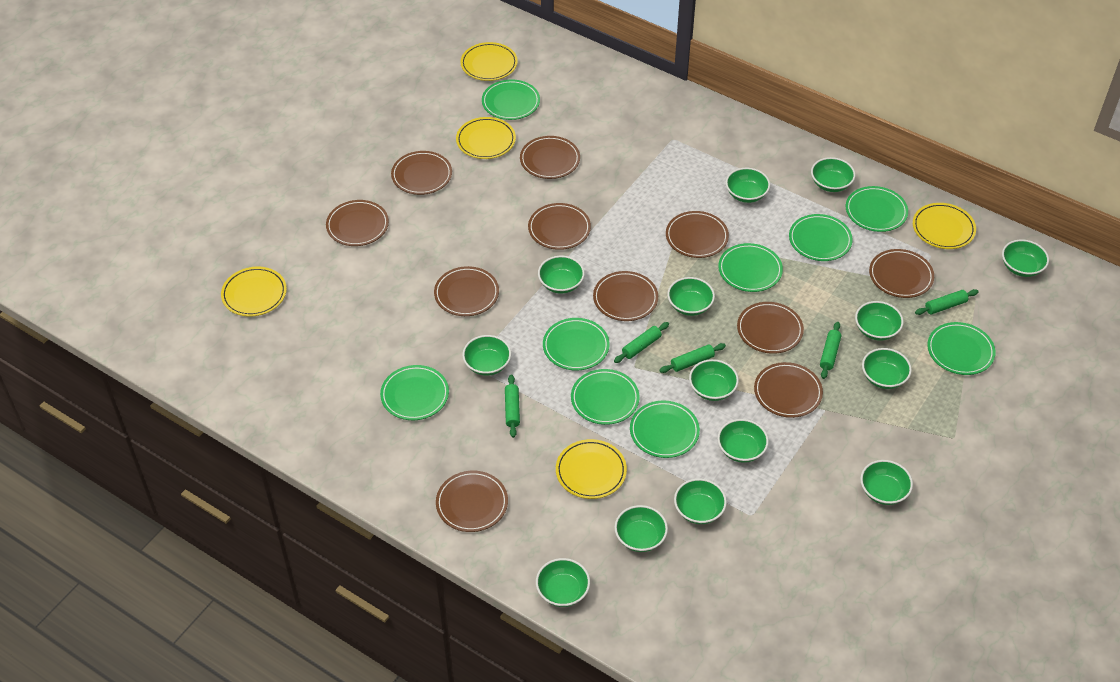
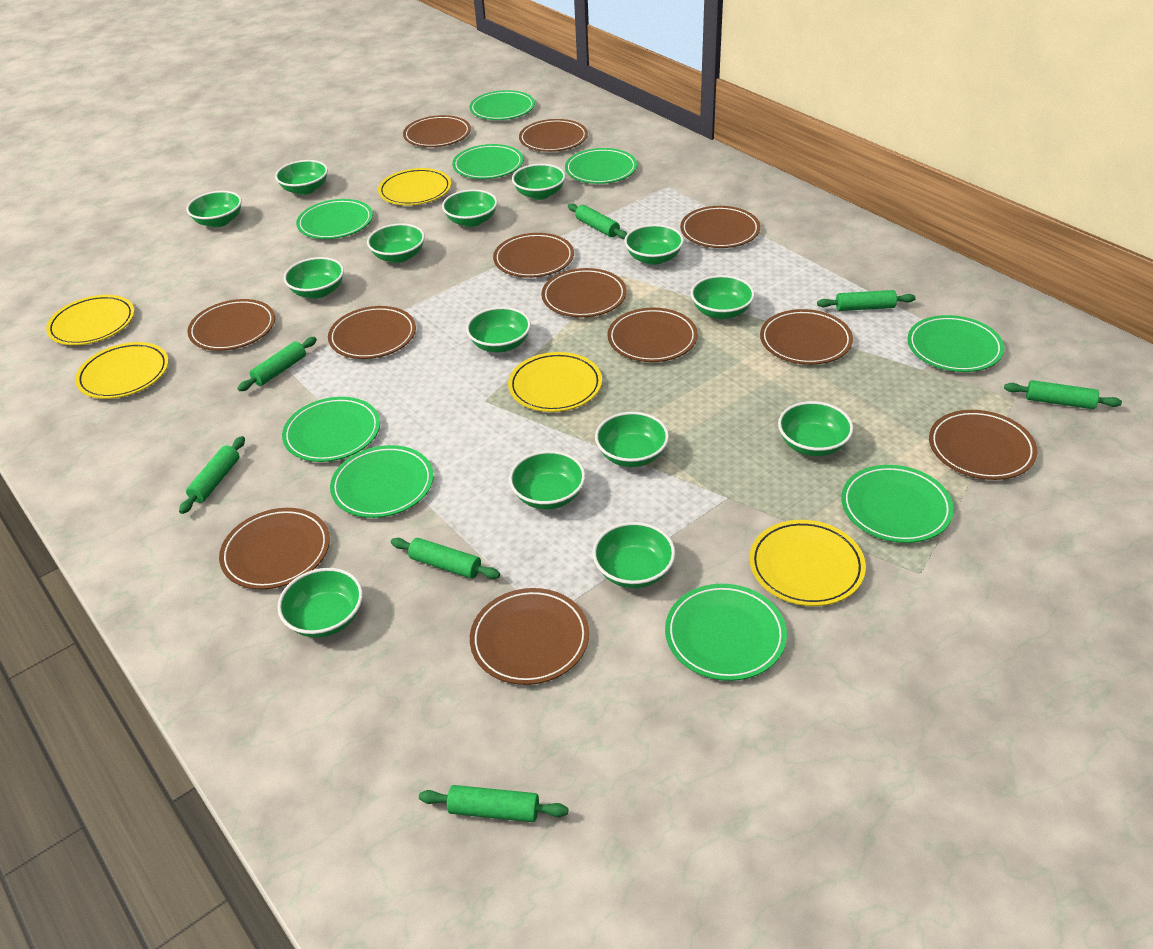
brown plate: [326,200,389,246] [391,151,452,195] [434,266,499,316] [436,471,508,532] [520,136,580,179] [528,203,591,250] [593,271,658,321] [666,211,729,258] [737,302,804,354] [754,362,823,418] [869,249,934,298] = 11 -> [187,299,275,351] [219,508,330,590] [328,306,416,359] [403,115,471,147] [470,588,589,685] [493,233,574,278] [519,119,588,152] [541,268,627,317] [607,308,698,362] [680,206,760,248] [760,309,853,365] [929,410,1037,480] = 12
green rolling pin: [505,374,520,438] [614,322,669,363] [659,343,726,373] [820,322,841,379] [915,289,979,315] = 5 -> [179,436,245,514] [237,337,317,391] [391,538,500,579] [419,785,568,822] [568,203,627,239] [817,290,916,311] [1004,380,1122,409] = 7

